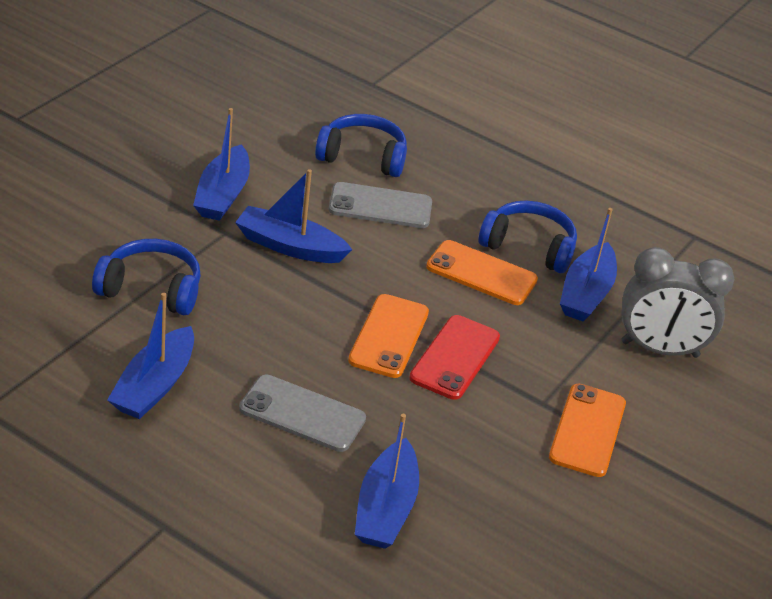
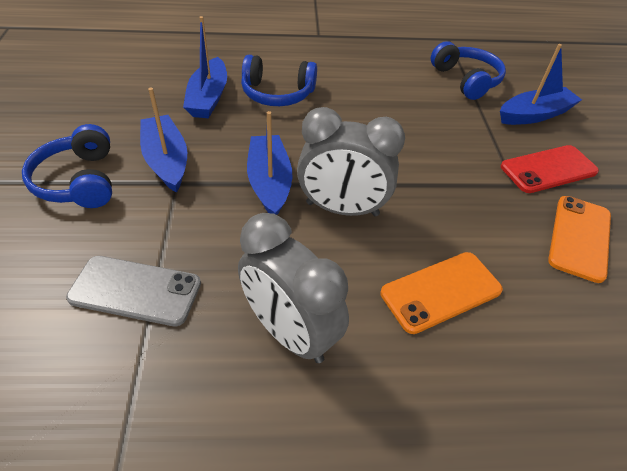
blue boat: [107,292,194,419] [193,108,250,221] [235,169,352,263] [355,414,419,549] [560,208,617,321] = 5 -> [140,88,187,193] [183,16,227,118] [247,111,292,215] [500,44,582,125] = 4
grey clock: [621,247,734,358] = 1 -> [238,213,349,363] [297,107,405,216] = 2
grey phone: [239,375,366,452] [329,182,432,228] = 2 -> [66,256,201,326] = 1
orange phone: [348,294,429,378] [426,240,538,305] [549,384,626,477] = 3 -> [380,252,503,334] [548,196,611,283] = 2

